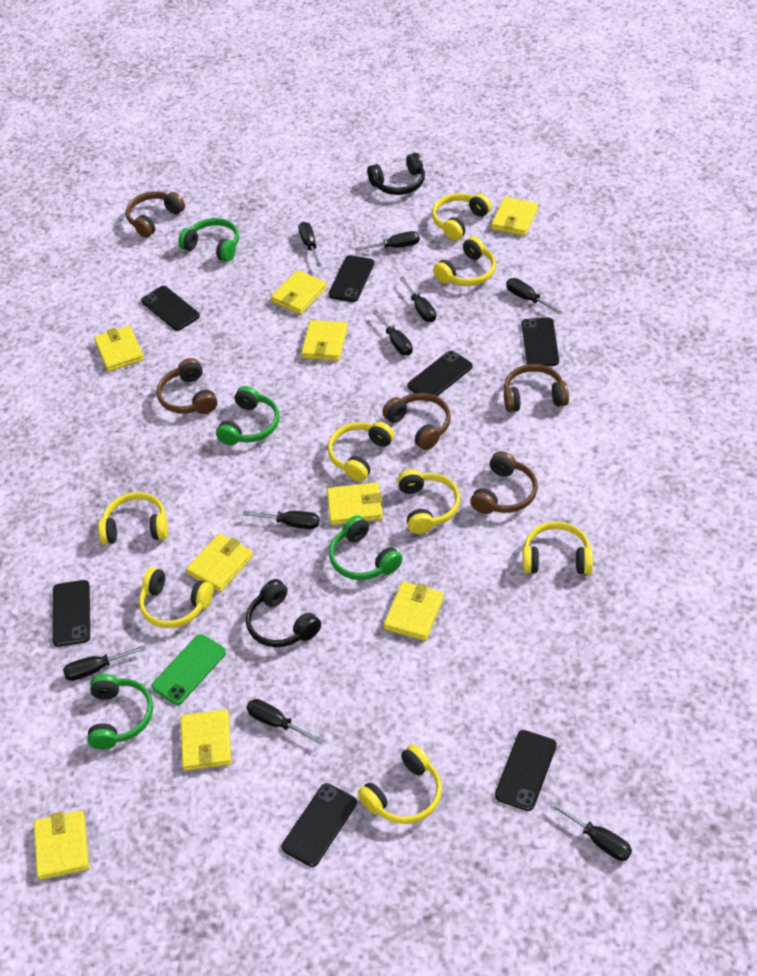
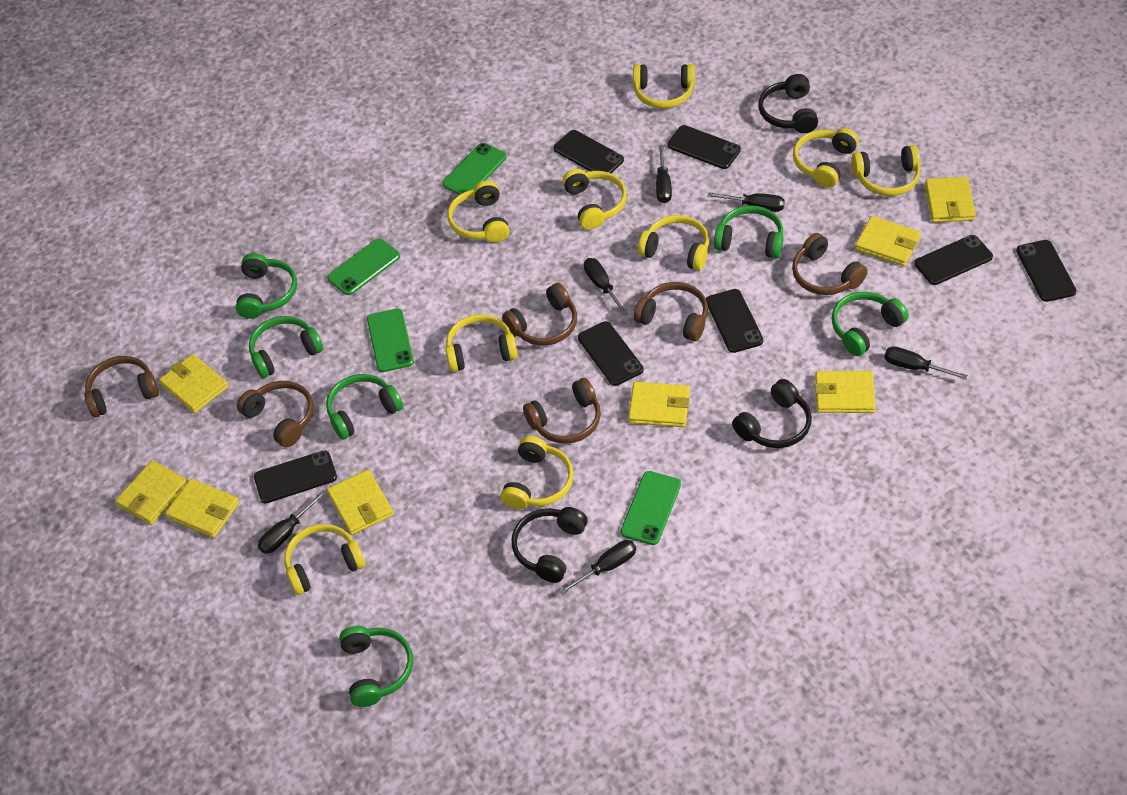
black headphones: [246,579,321,647] [367,153,425,195] = 2 -> [512,507,588,583] [732,379,812,448] [758,74,818,133] = 3
black screwdriver: [63,645,146,681] [243,511,320,529] [247,699,323,744] [298,222,321,267] [354,231,420,251] [372,310,413,355] [400,277,436,322] [506,278,563,315] [549,801,632,861] = 9 -> [258,491,326,554] [559,540,636,594] [584,258,628,315] [656,145,672,203] [707,192,785,212] [884,346,968,380] = 6
brown headphones: [126,191,185,238] [156,358,218,414] [382,393,451,450] [470,451,538,514] [504,364,569,412] = 5 -> [84,356,159,417] [237,381,314,447] [502,283,577,345] [523,378,601,444] [634,282,708,341] [792,233,868,295] = 6
green headphones: [87,674,153,750] [178,218,239,262] [216,386,279,445] [329,515,402,580] = 4 -> [236,253,297,319] [249,316,323,378] [326,374,403,440] [339,626,413,707] [714,205,784,259] [831,291,909,356] = 6
green phone: [152,634,226,705] = 1 -> [327,238,400,295] [367,308,414,372] [442,143,507,195] [621,471,681,545] = 4
yellow headphones: [98,492,168,544] [139,568,214,628] [328,422,394,481] [358,744,442,824] [397,469,460,534] [432,193,492,240] [433,236,496,286] [523,521,593,574] = 8 -> [284,524,365,595] [445,314,518,372] [447,180,509,243] [501,436,574,509] [562,169,627,230] [633,64,695,108] [638,215,709,271] [793,128,859,188] [852,145,921,196] = 9
yellow wallet: [34,810,89,880] [94,326,144,372] [181,709,232,771] [186,533,253,592] [271,270,327,314] [301,320,347,361] [327,482,383,525] [383,582,444,641] [491,197,538,236] = 9 -> [115,460,187,525] [159,354,228,413] [165,478,239,538] [327,469,394,535] [628,382,690,427] [815,371,876,413] [855,216,921,266] [925,177,976,222] = 8

